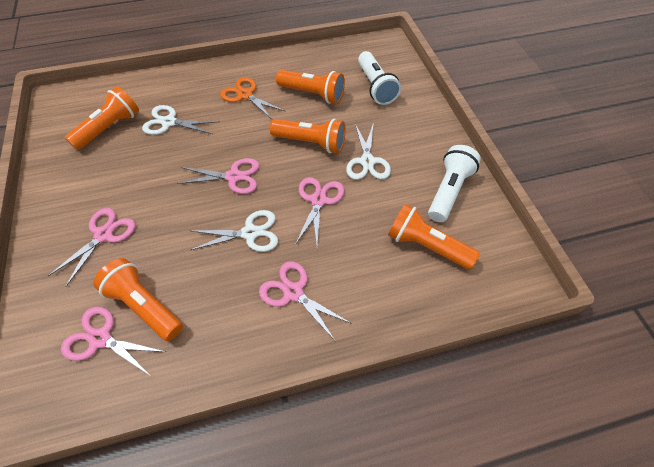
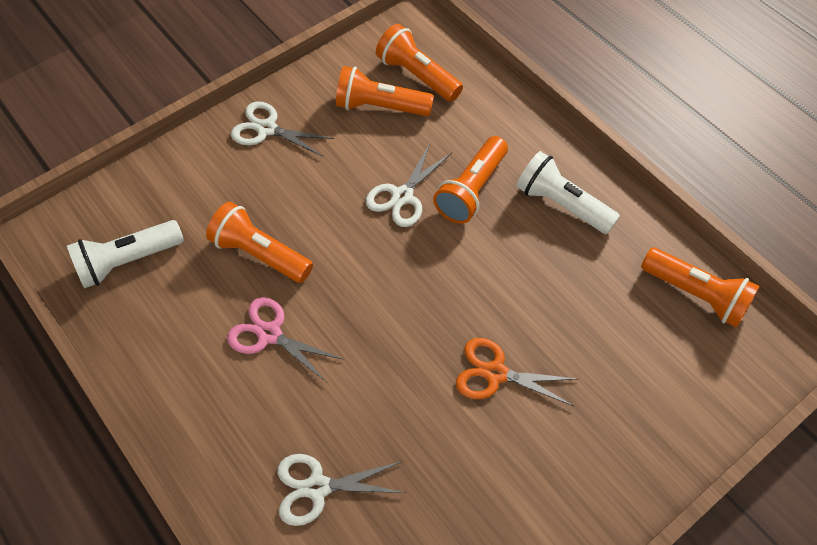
pink scissors: [48,208,135,287] [61,307,166,375] [177,158,259,194] [259,261,352,342] [295,177,344,245] = 5 -> [227,297,344,382] = 1

